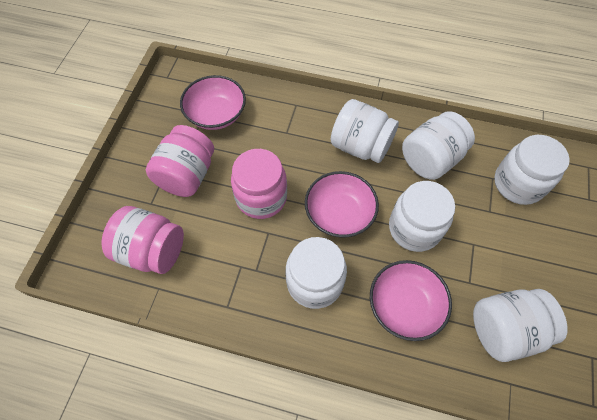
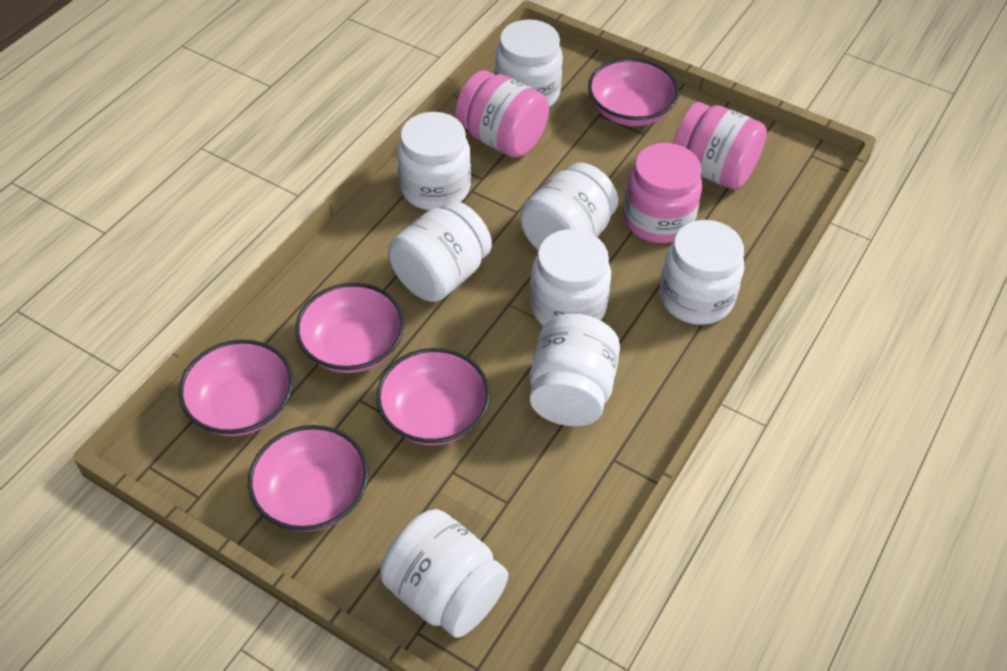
pink bowl: [180,75,246,130] [305,171,379,238] [370,260,452,341] = 3 -> [179,340,294,436] [248,425,369,532] [295,283,405,373] [376,348,490,445] [588,58,679,126] = 5
white jar: [286,237,347,309] [331,99,399,163] [389,181,455,252] [402,111,475,180] [473,289,567,362] [494,135,570,205] = 6 -> [380,509,508,638] [388,201,492,302] [397,112,471,210] [495,19,563,107] [520,163,618,250] [529,314,620,426] [530,229,611,326] [660,220,744,325] = 8

